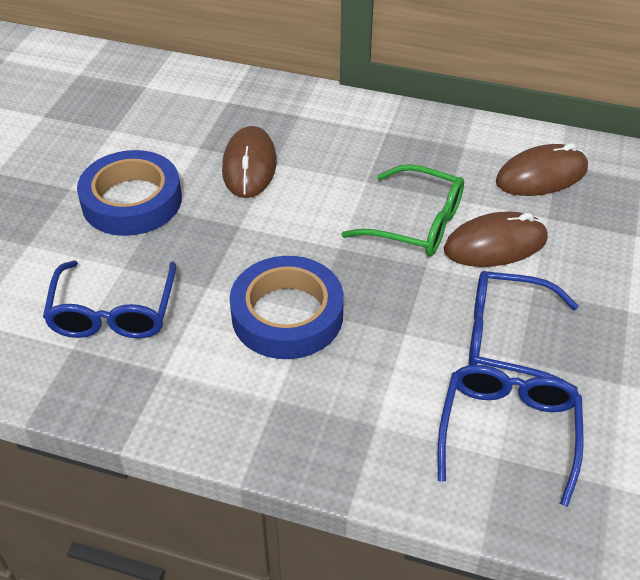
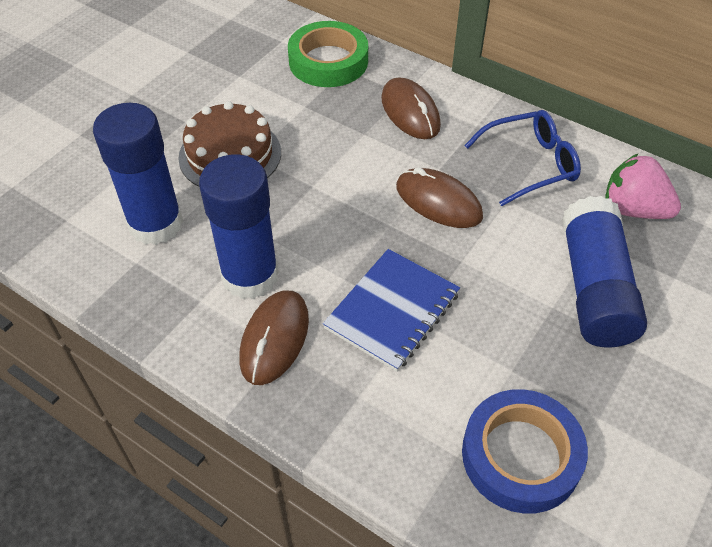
blue glasses: [43,261,176,338] [438,365,584,507] [468,271,578,391] = 3 -> [464,110,581,206] = 1
blue glue stick: none = 0 -> [93,103,183,245] [199,154,279,299] [562,196,647,348] = 3
blue notebook: none = 0 -> [323,249,460,372] = 1
blue tape: [77,150,182,236] [230,256,344,359] = 2 -> [462,389,588,514] = 1
brown cake: none = 0 -> [179,101,281,187] = 1
green glasses: [341,164,464,256] = 1 -> none = 0
green tape: none = 0 -> [288,21,368,87] = 1
pink strawberry: none = 0 -> [605,153,681,219] = 1

